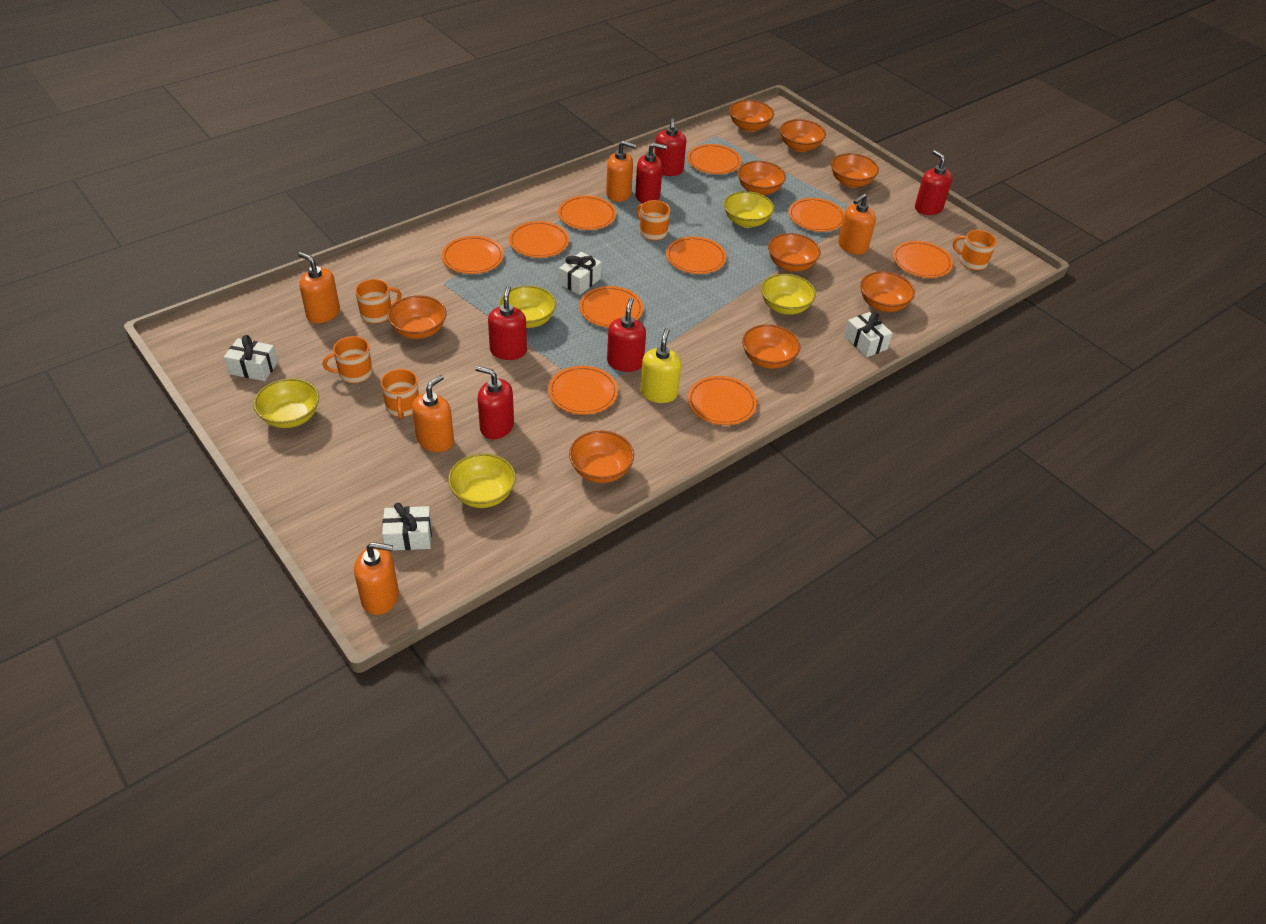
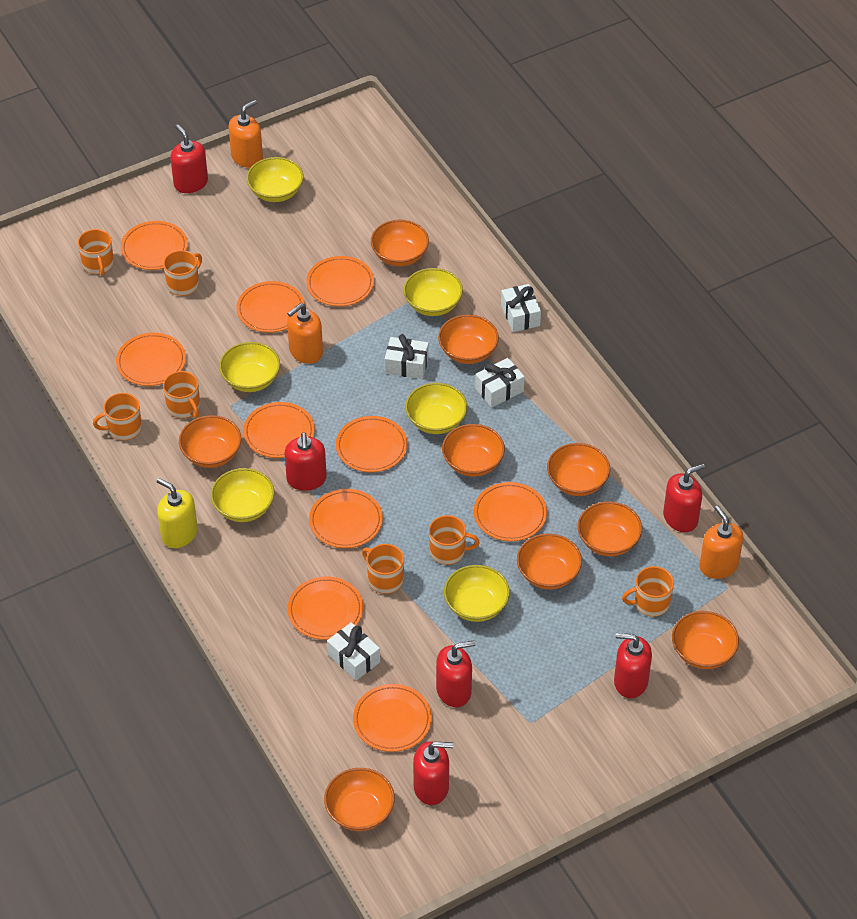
orange mug: [323,336,372,383] [355,279,402,324] [381,369,419,419] [637,200,670,241] [953,230,997,270] = 5 -> [77,229,114,276] [93,393,142,440] [163,250,202,296] [163,371,200,418] [362,544,404,594] [429,515,480,565] [622,566,674,617] = 7
orange soap dispenser: [298,252,340,323] [354,542,399,615] [412,375,454,452] [606,141,637,202] [838,194,876,255] = 5 -> [228,100,263,168] [287,303,323,364] [699,505,743,579] = 3
yellow bowl: [254,378,319,428] [448,453,516,508] [499,285,556,328] [724,191,774,228] [761,274,816,315] = 5 -> [211,468,274,522] [219,342,280,392] [247,157,304,202] [404,268,463,316] [406,383,467,434] [444,565,510,622] = 6

